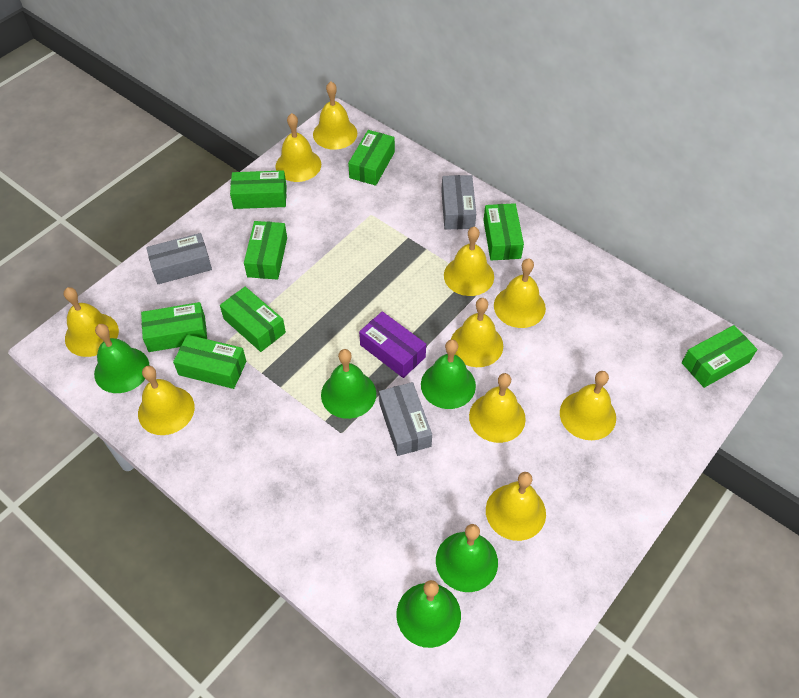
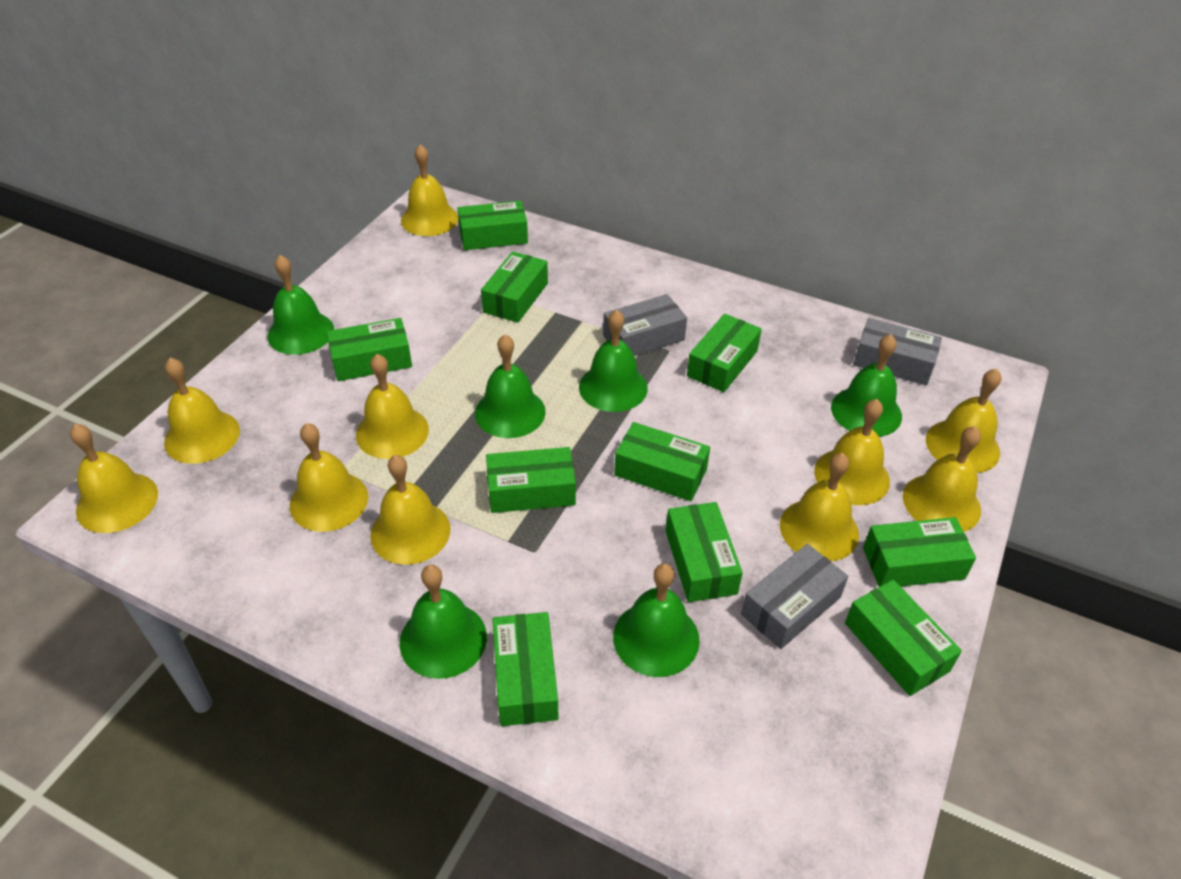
green bell: [94,324,149,393] [321,349,376,419] [396,580,461,648] [421,339,476,409] [436,524,498,592] = 5 -> [267,255,334,355] [400,565,487,679] [475,334,546,438] [579,310,647,412] [613,564,700,677] [831,334,902,437] = 6
green box: [141,302,207,352] [173,335,246,389] [220,287,286,352] [230,170,287,209] [244,221,287,280] [348,130,395,186] [484,203,524,260] [682,325,757,388] = 8 -> [327,318,412,381] [458,201,528,250] [481,251,548,323] [486,447,576,513] [492,612,558,726] [614,422,710,501] [666,502,743,602] [687,314,762,392] [845,580,962,696] [863,517,976,587] = 10
purple box: [359,311,426,378] = 1 -> none = 0

